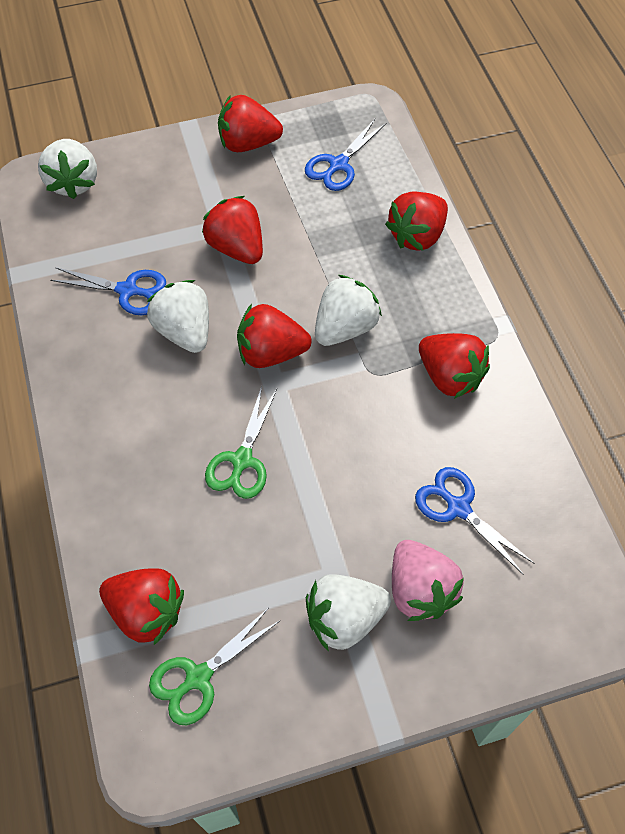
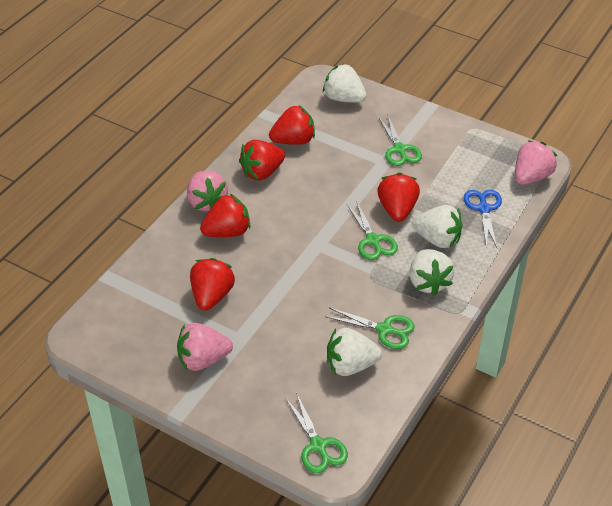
blue scissors: [50,267,166,316] [305,119,386,191] [415,467,535,575] = 3 -> [464,190,502,248] = 1
green scissors: [149,608,281,725] [205,386,277,499] = 2 -> [286,393,348,473] [325,308,415,349] [347,200,398,260] [378,116,422,166] = 4
pink strawberry: [392,540,464,621] = 1 -> [177,323,233,371] [187,171,228,212] [515,140,557,185] = 3
red strawberry: [99,568,184,645] [202,196,263,264] [218,95,283,152] [237,304,312,368] [385,191,448,251] [419,333,490,399] = 6 -> [190,258,235,311] [200,194,250,237] [239,140,285,181] [269,105,315,145] [377,173,420,222] = 5

